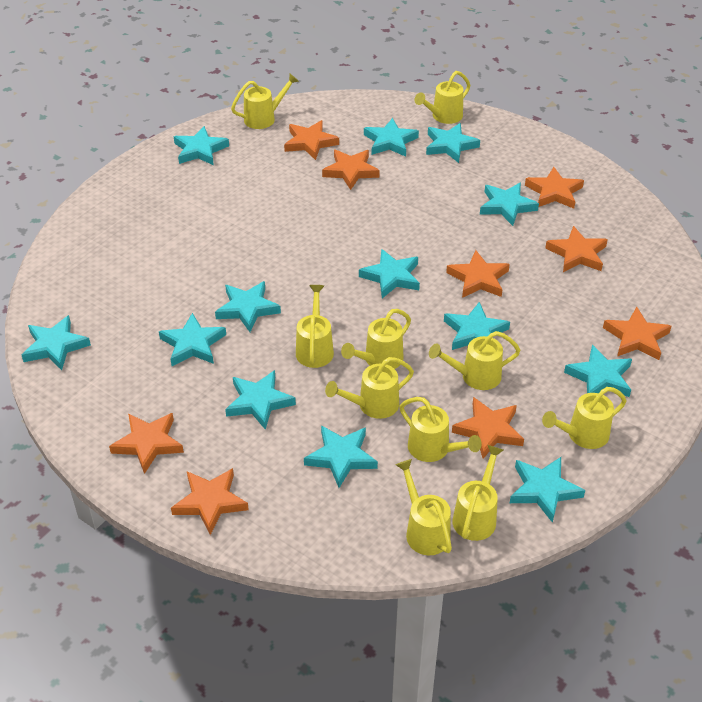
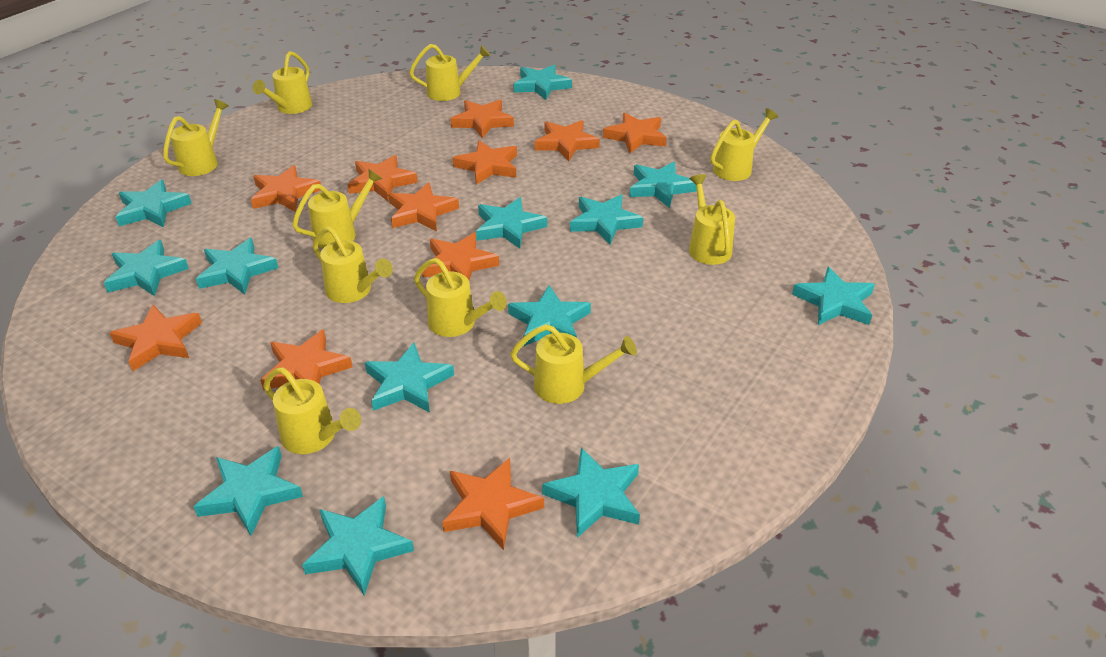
orange star: [109,413,184,474] [171,468,249,535] [284,120,339,160] [322,150,380,190] [446,250,510,298] [452,397,524,459] [525,167,584,209] [545,226,608,272] [603,307,671,360] = 9 -> [110,305,202,371] [251,165,321,212] [260,329,352,390] [347,155,418,201] [389,182,459,231] [422,232,499,280] [442,458,544,550] [451,100,514,138] [453,140,517,185] [534,120,600,161] [603,112,667,154] = 11

